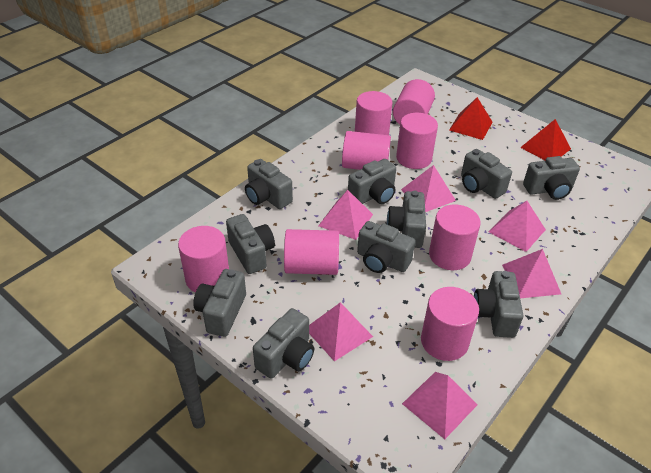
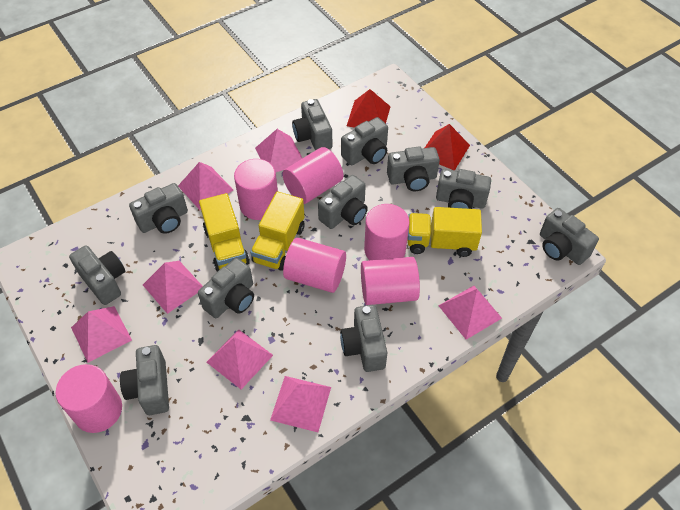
grey camera: [193,269,246,337] [226,214,275,274] [245,159,293,209] [253,308,314,379] [348,159,396,204] [357,221,415,273] [387,191,426,248] [461,149,512,199] [474,271,523,338] [523,156,580,200] = 10 -> [69,246,125,305] [120,345,169,415] [129,183,188,234] [198,258,254,318] [292,99,332,151] [318,175,368,229] [340,305,387,372] [341,117,388,165] [387,147,440,191] [436,169,491,209] [540,208,599,265] = 11
pink cylinder: [178,226,229,293] [284,229,339,275] [342,131,391,170] [355,91,393,135] [393,79,435,125] [396,113,438,169] [421,287,479,361] [429,204,481,270] = 8 -> [55,364,122,433] [234,159,278,220] [283,147,343,204] [283,238,346,293] [361,257,420,305] [364,204,410,260] = 6
pink pyramid: [309,302,373,361] [318,190,373,240] [401,165,456,212] [402,372,478,439] [489,201,546,252] [502,249,561,298] = 6 -> [71,306,132,363] [143,261,203,314] [178,162,233,210] [207,330,273,389] [255,129,302,172] [270,376,331,432] [438,286,502,340] = 7
yellow truck: none = 0 -> [199,193,250,272] [250,191,304,271] [407,207,482,257] = 3

